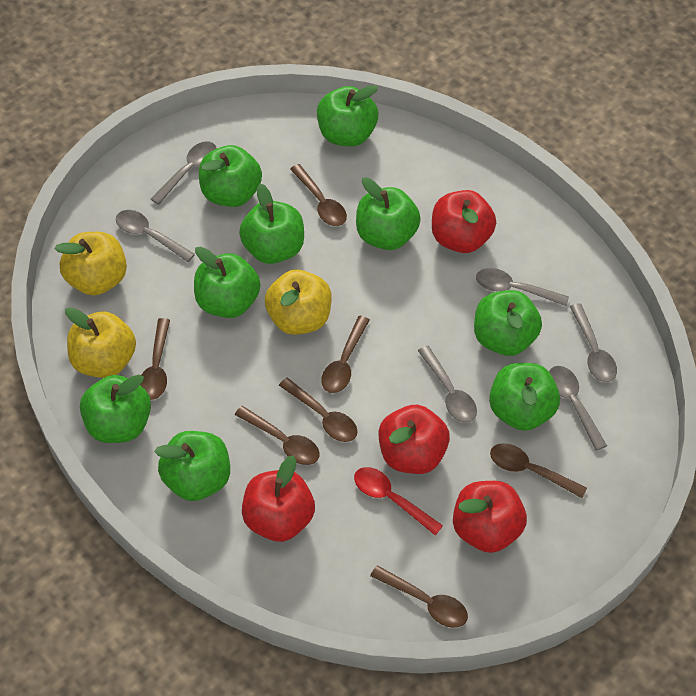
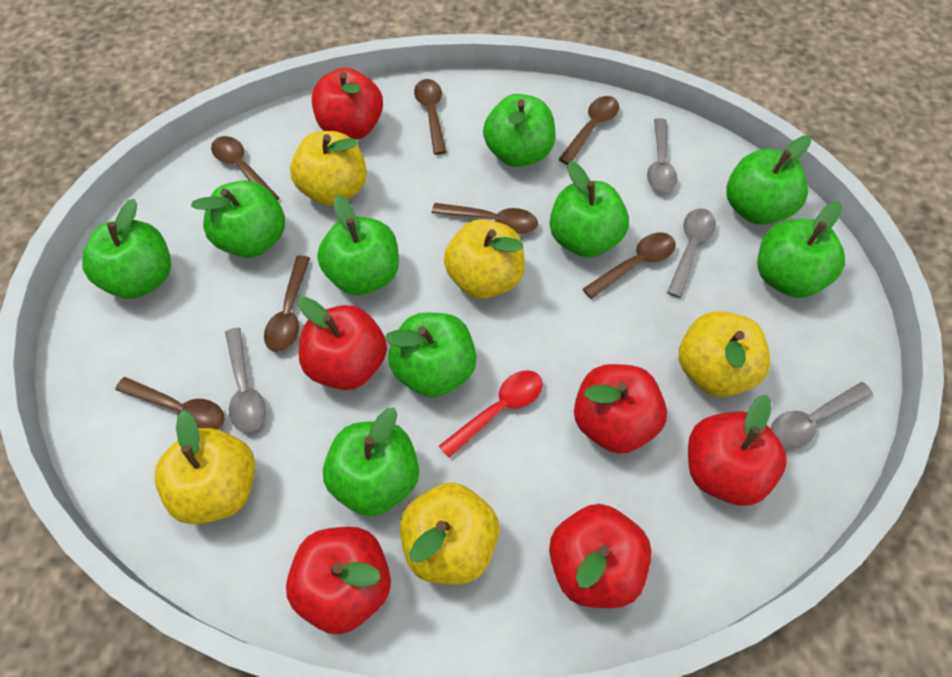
grey spoon: [116,210,195,262] [151,141,217,205] [418,346,477,423] [476,268,569,306] [549,366,607,451] [570,303,617,382] = 6 -> [225,328,266,433] [647,118,677,192] [667,208,716,298] [771,382,873,449] = 4
red apple: [242,455,315,542] [378,405,450,474] [432,190,496,253] [453,481,527,553] = 4 -> [286,527,391,634] [298,297,387,390] [312,68,383,139] [549,504,652,608] [574,364,667,454] [688,395,787,506] = 6
yellow apple: [54,232,127,296] [65,307,136,378] [265,270,332,335] = 3 -> [154,410,255,524] [290,131,367,206] [400,482,499,585] [444,219,525,299] [679,311,770,397] = 5

